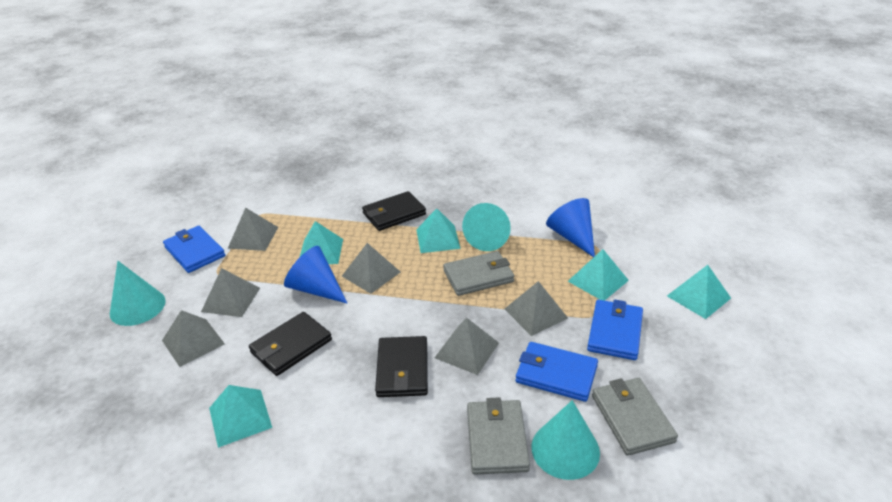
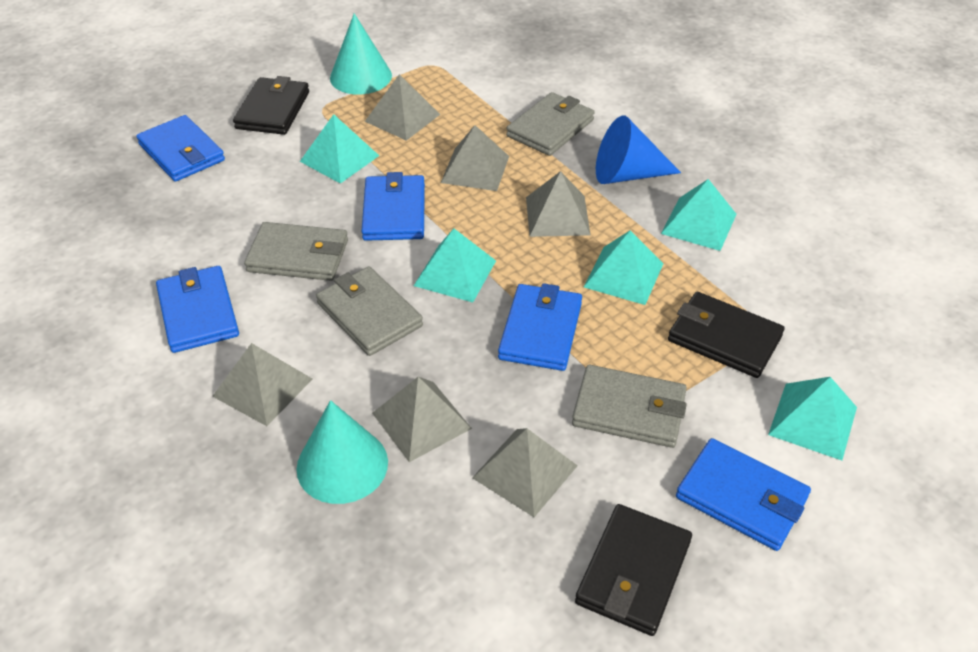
blue cone: [284,246,347,303] [546,198,595,257] = 2 -> [596,115,681,184] = 1
blue wallet: [163,226,225,273] [516,342,598,402] [587,300,643,360] = 3 -> [136,115,225,182] [156,266,239,353] [362,172,425,241] [498,283,582,371] [676,438,811,551] = 5
grey wallet: [443,251,514,296] [467,397,530,474] [592,378,678,456] = 3 -> [244,222,348,281] [316,266,423,356] [506,92,595,156] [572,365,687,448] = 4
turquoise cone: [110,261,166,326] [462,203,511,251] [531,400,600,480] = 3 -> [296,400,388,504] [330,13,392,94] = 2

